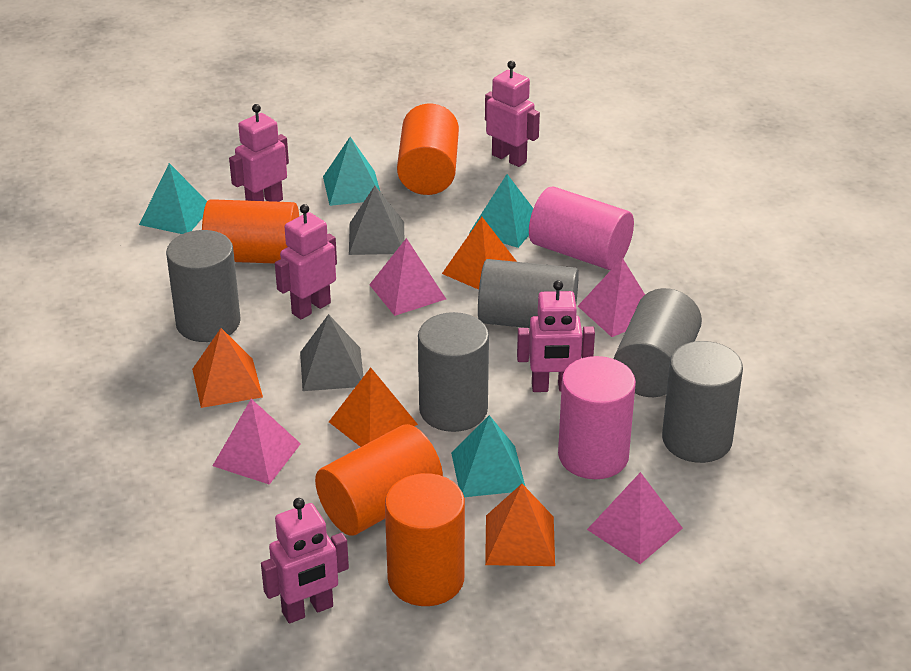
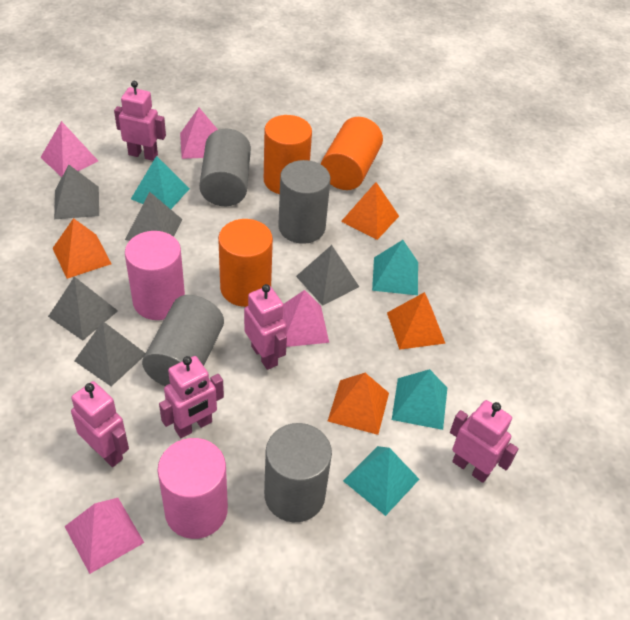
grey cylinder: [166,230,241,342] [418,312,489,432] [478,259,579,328] [613,288,702,397] [662,341,743,463] = 5 -> [142,295,224,386] [199,129,251,206] [264,423,332,522] [278,160,330,244] = 4
grey pyramid: [300,314,363,391] [349,186,404,255] = 2 -> [48,277,118,341] [54,165,99,219] [74,321,145,386] [125,191,182,241] [296,245,359,306] = 5
orange cylinder: [202,199,299,264] [315,424,443,536] [385,473,465,606] [397,104,459,195] = 4 -> [218,219,273,307] [264,115,312,194] [321,117,383,190] = 3

